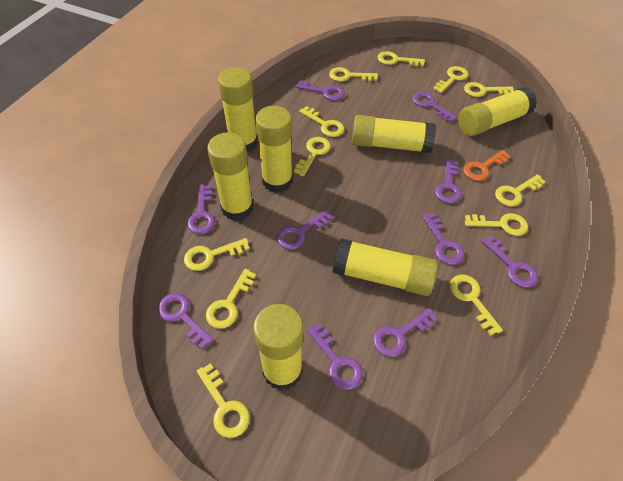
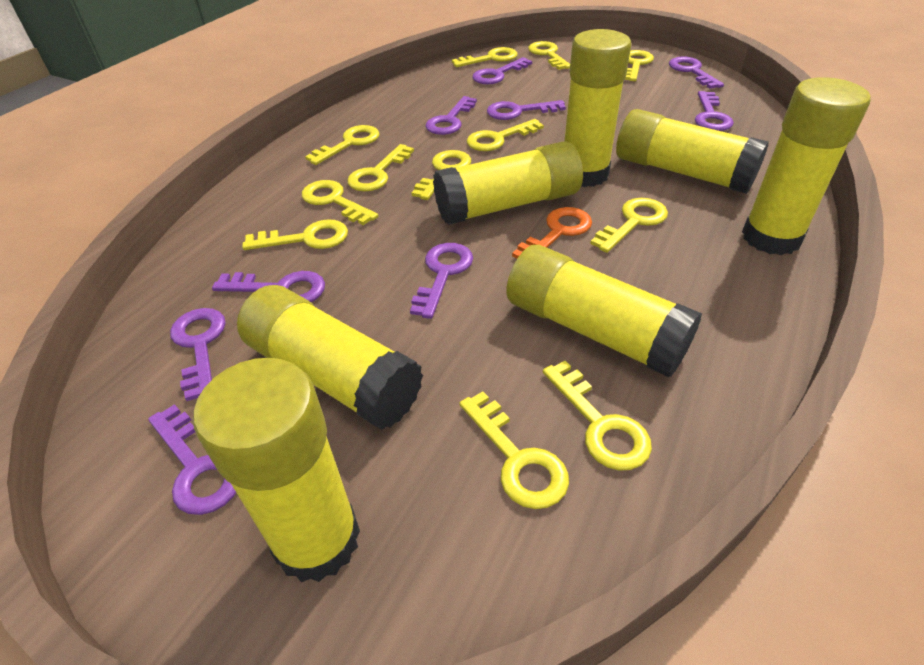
purple key: [158,293,213,349] [187,185,215,234] [277,209,333,249] [295,81,345,101] [307,323,363,390] [373,308,437,357] [412,92,457,123] [422,213,464,265] [435,159,461,203] [481,235,538,288] = 10 -> [148,404,236,515] [170,308,226,401] [212,271,325,302] [410,243,473,319] [425,96,477,135] [472,57,532,85] [487,100,566,120] [669,57,724,89] [695,91,734,131] = 9

